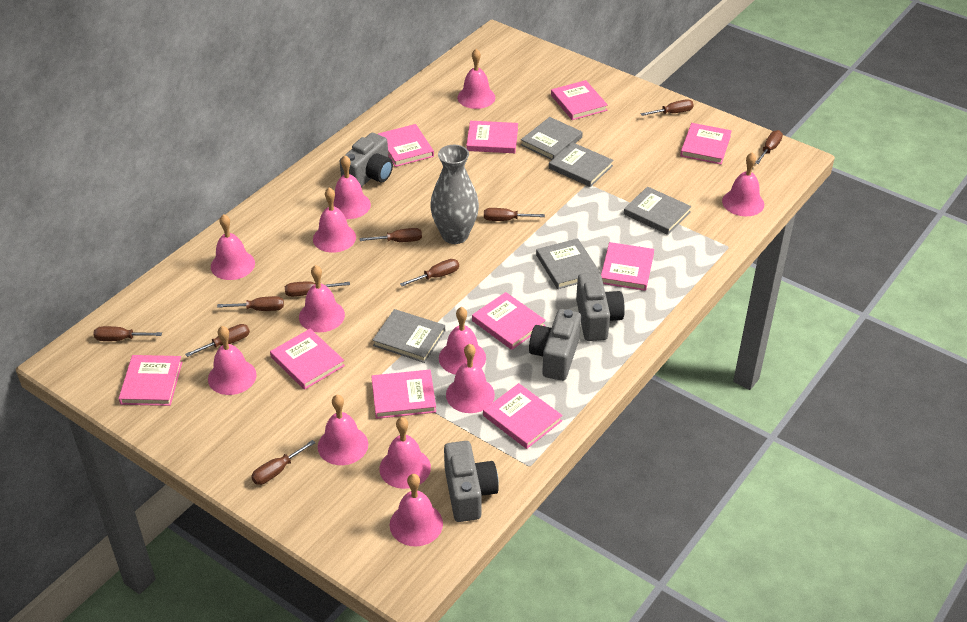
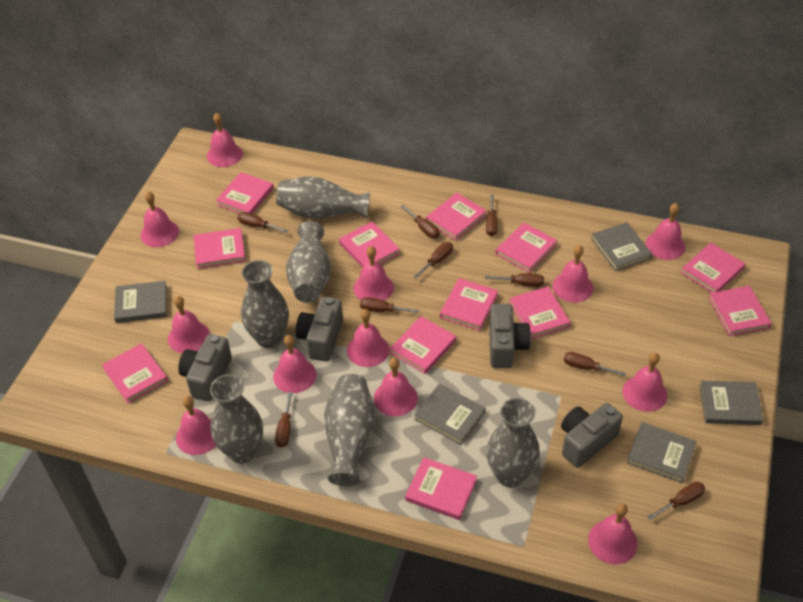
brown screwdriver: [93,326,162,341] [185,324,250,357] [217,296,284,311] [251,440,315,485] [285,281,350,297] [359,228,422,242] [400,259,459,286] [484,208,545,221] [641,99,694,116] [755,130,783,164] = 10 -> [237,212,288,233] [275,391,293,448] [360,297,419,313] [401,205,440,238] [413,242,453,278] [485,273,544,287] [486,195,498,236] [564,352,626,376] [647,482,705,520] = 9
grey vase: [430,145,479,244] = 1 -> [210,374,263,463] [241,260,289,348] [276,176,370,219] [286,221,331,303] [324,374,375,486] [486,398,540,488] = 6
pink book: [118,355,182,406] [270,329,345,390] [371,370,436,419] [378,124,434,167] [466,121,518,153] [472,292,546,350] [483,383,563,449] [551,80,608,120] [601,242,654,291] [680,123,732,164] = 10 -> [102,343,168,403] [193,228,246,269] [216,172,274,214] [339,222,400,268] [390,316,456,374] [405,457,477,520] [426,193,487,241] [440,278,498,331] [496,223,557,273] [509,286,570,339] [681,243,745,293] [709,286,772,336] = 12

